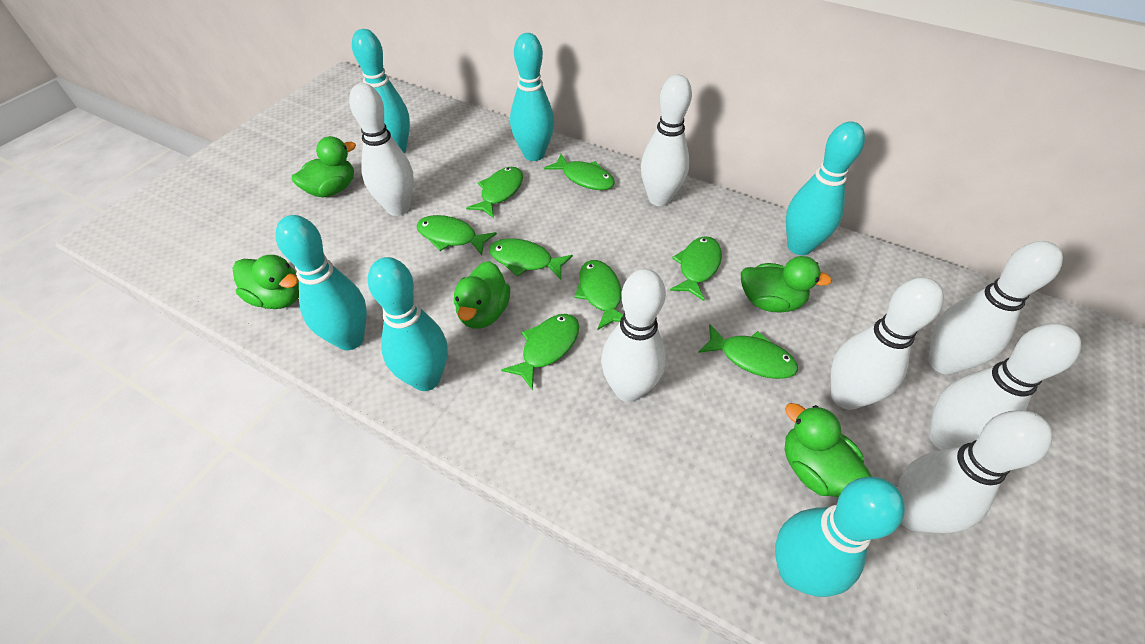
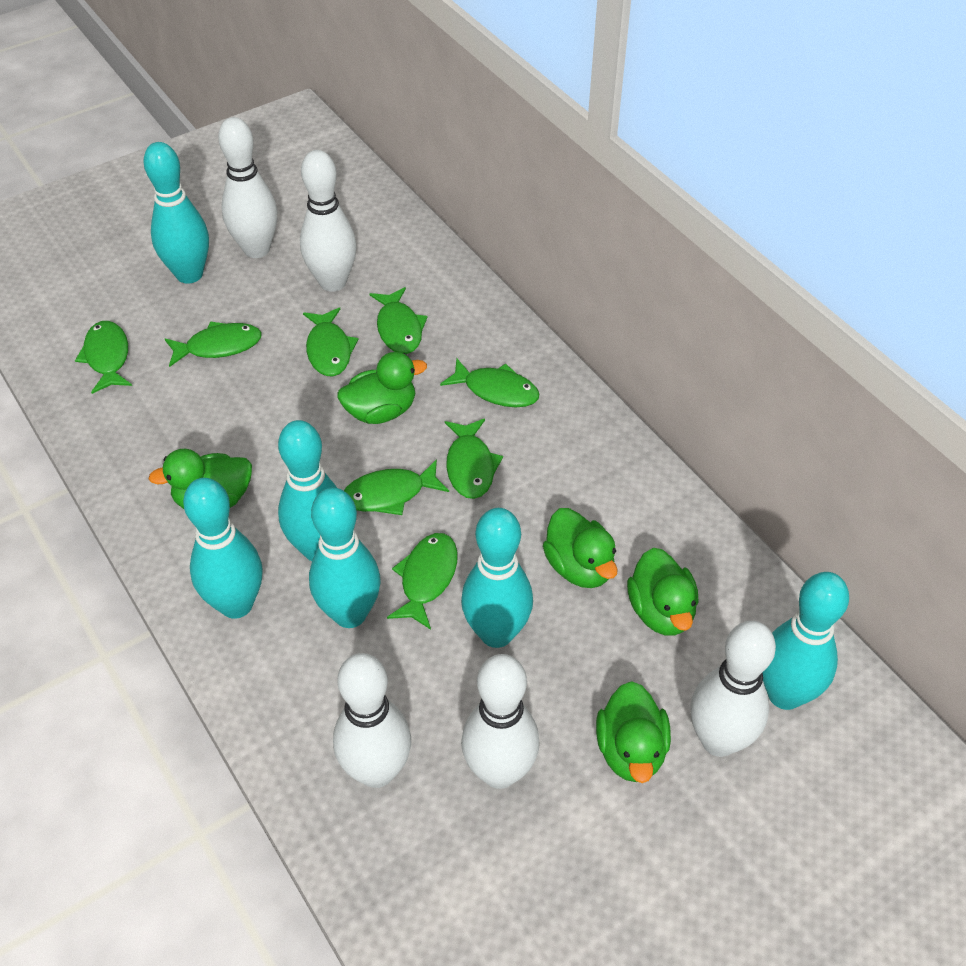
white bowling pin: [349,83,414,216] [601,269,666,402] [641,75,692,206] [831,277,944,410] [897,410,1053,533] [928,241,1063,375] [929,323,1081,450] = 7 -> [218,117,278,258] [300,150,357,292] [333,653,411,788] [461,654,540,789] [690,621,776,757] = 5

